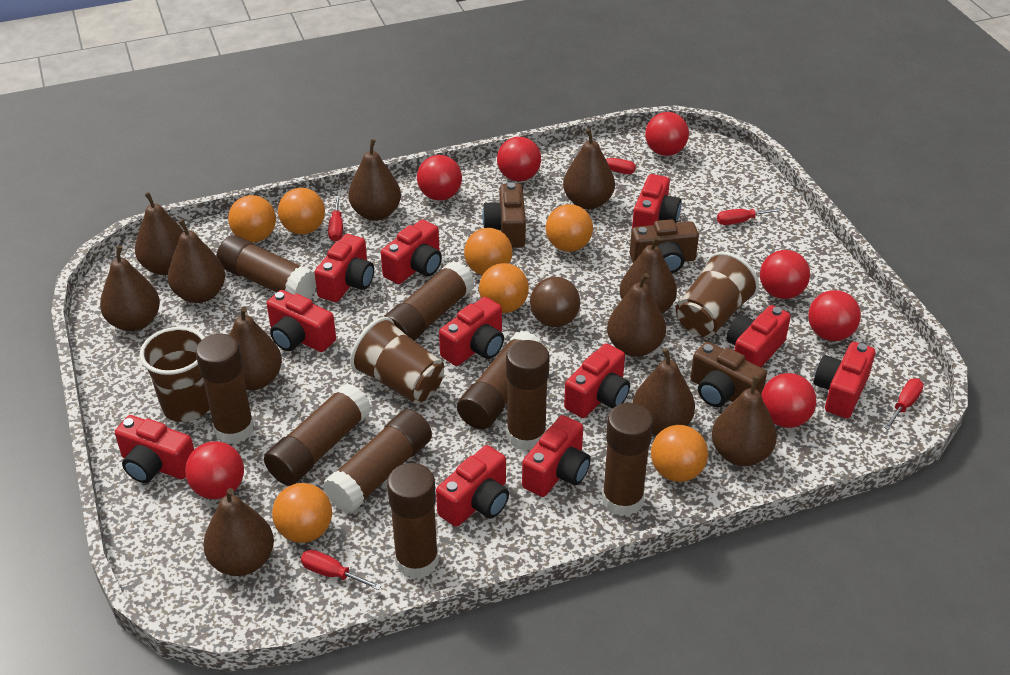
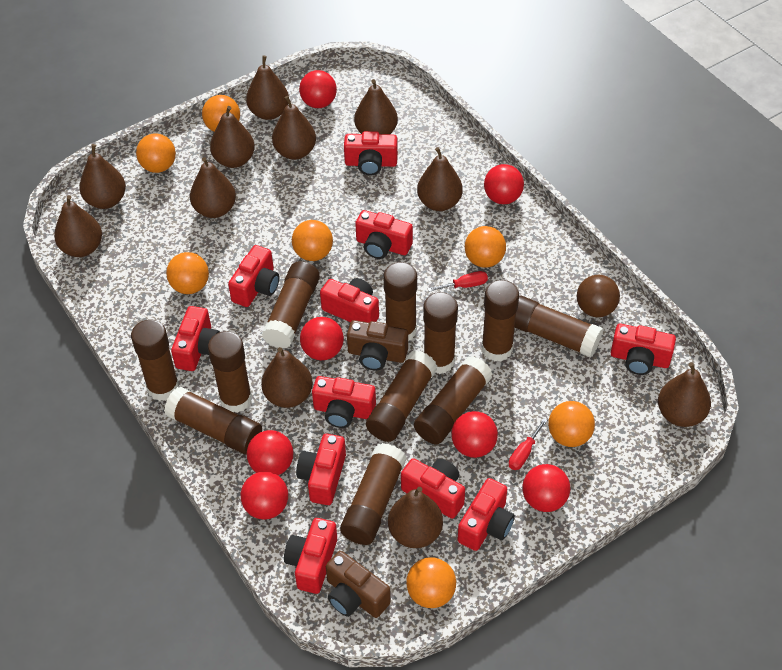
brown camera: [482,182,526,248] [630,219,699,273] [690,342,767,407] = 3 -> [326,551,391,618] [347,320,408,371] = 2
brown cup: [140,327,210,422] [350,317,444,404] [676,252,759,337] = 3 -> none = 0
brown glue stick: [196,334,254,444] [217,235,316,299] [264,383,371,486] [323,409,432,513] [384,261,475,341] [387,463,438,579] [457,330,544,429] [506,340,550,451] [602,403,653,516] = 9 -> [131,319,179,401] [164,387,262,454] [208,331,252,413] [262,261,320,348] [340,443,406,545] [366,350,437,442] [383,262,417,342] [414,356,492,444] [423,292,458,374] [482,280,519,362] [515,295,603,358] = 11
red screwdriver: [301,550,382,590] [328,196,343,242] [573,154,636,174] [717,208,782,225] [884,379,924,430] = 5 -> [428,271,488,292] [509,418,547,470] = 2

